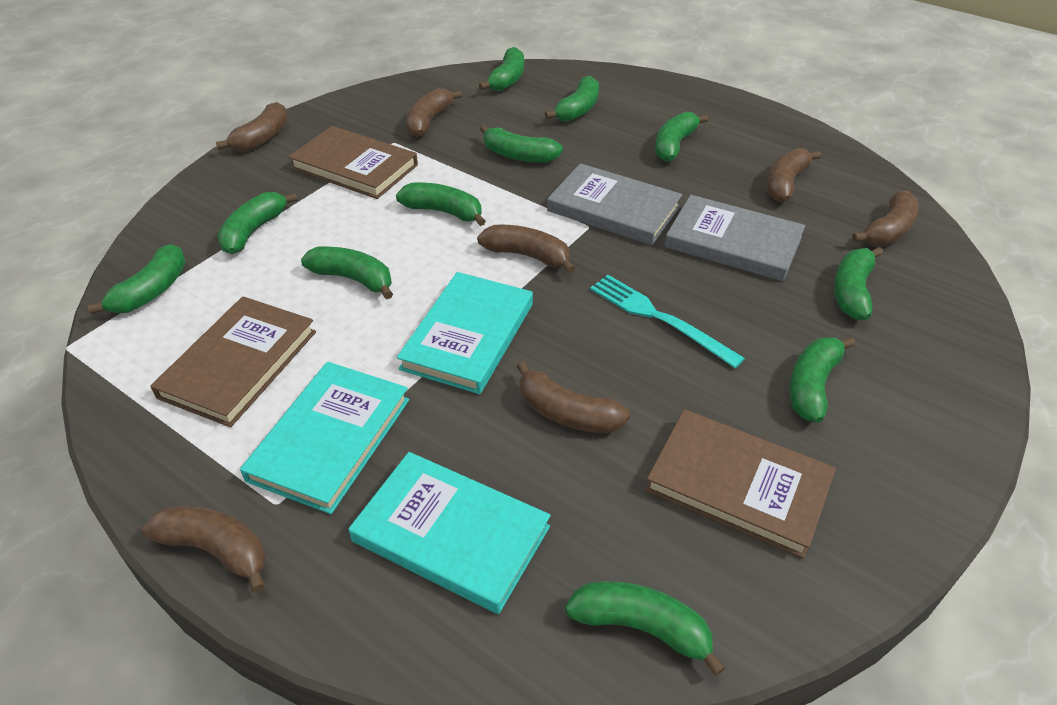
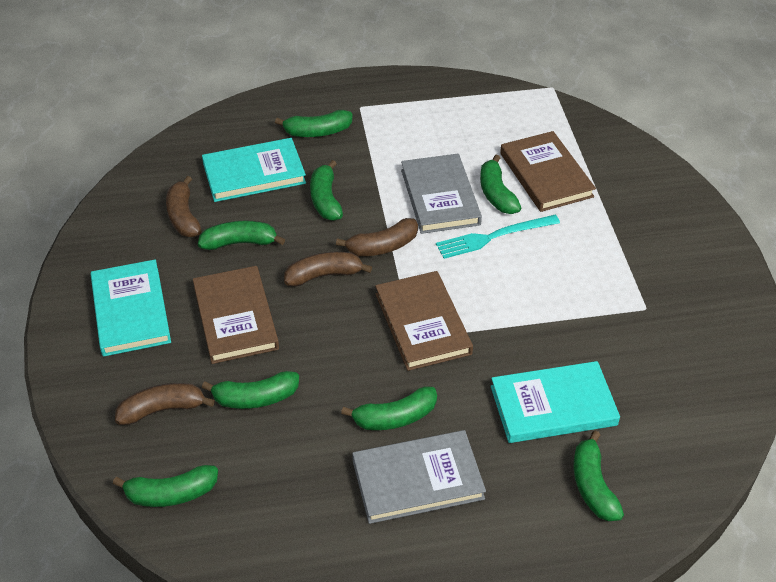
brown banana: [142,506,266,593] [216,102,288,152] [406,88,462,137] [477,225,575,273] [516,361,630,433] [767,148,821,202] [852,190,919,246] = 7 -> [115,383,215,425] [166,176,201,237] [284,252,372,286] [336,218,418,256] = 4
green banana: [88,244,186,315] [217,192,297,254] [301,247,393,299] [396,182,486,226] [479,47,524,91] [480,125,563,163] [545,76,599,122] [565,581,725,676] [655,112,708,162] [789,337,855,423] [834,247,883,320] = 11 -> [113,465,218,507] [198,221,285,250] [202,371,299,409] [275,110,353,137] [310,160,343,221] [341,386,437,430] [480,155,521,214] [574,431,624,521] = 8

